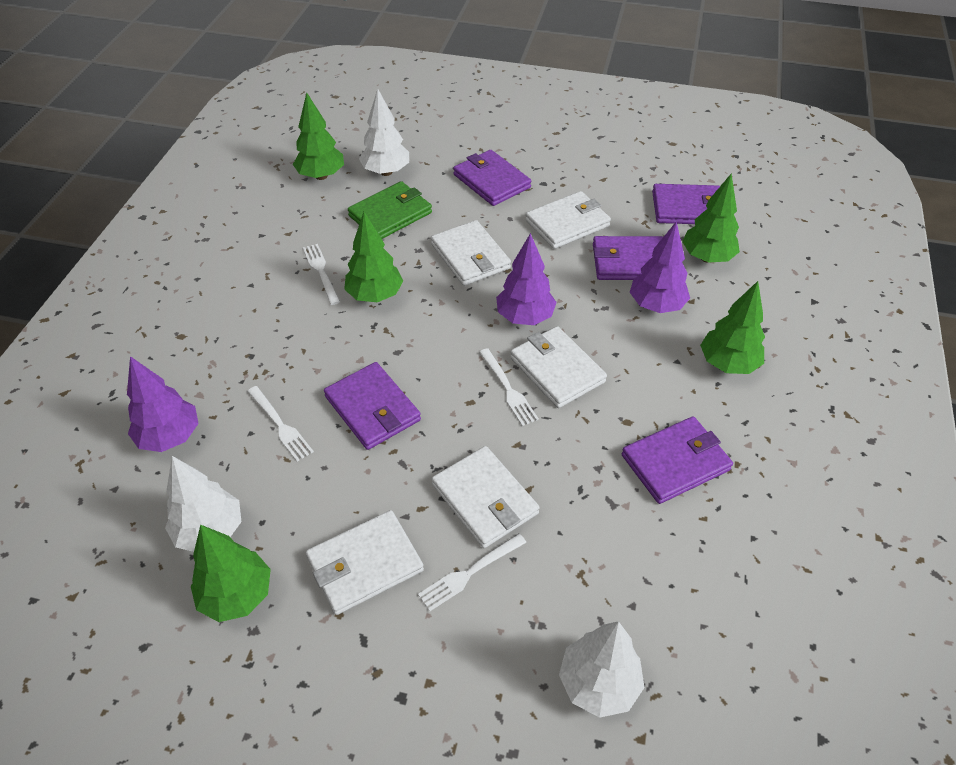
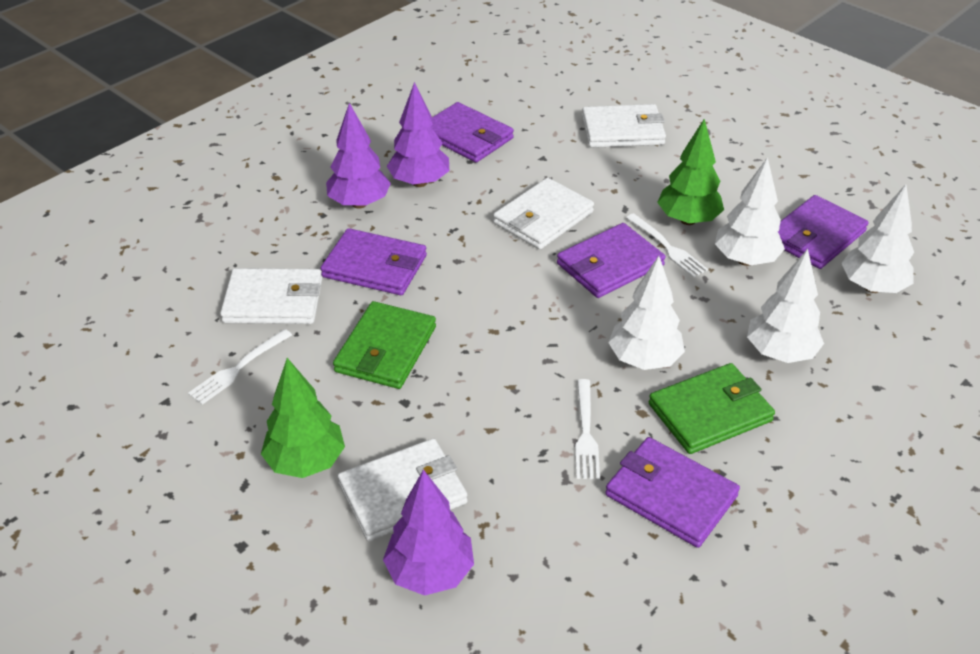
green tree: [191,525,271,622] [293,93,344,180] [344,212,403,302] [682,174,740,263] [700,281,765,374] = 5 -> [261,358,345,478] [657,119,724,225] = 2
green wallet: [348,181,432,239] = 1 -> [333,301,436,389] [649,363,775,454] = 2
white fork: [247,386,314,462] [303,244,340,305] [418,533,527,611] [479,348,539,426] = 4 -> [188,329,292,405] [575,379,600,479] [626,213,708,278] = 3
white tree: [165,456,241,552] [359,89,409,176] [559,621,645,718] = 3 -> [608,256,685,370] [715,157,785,266] [747,249,824,363] [841,184,914,293] = 4
white wallet: [306,510,424,615] [431,220,511,286] [432,446,539,548] [510,326,607,408] [525,191,611,249] = 5 -> [220,268,322,324] [338,438,468,541] [493,178,594,249] [582,104,666,148] = 4

